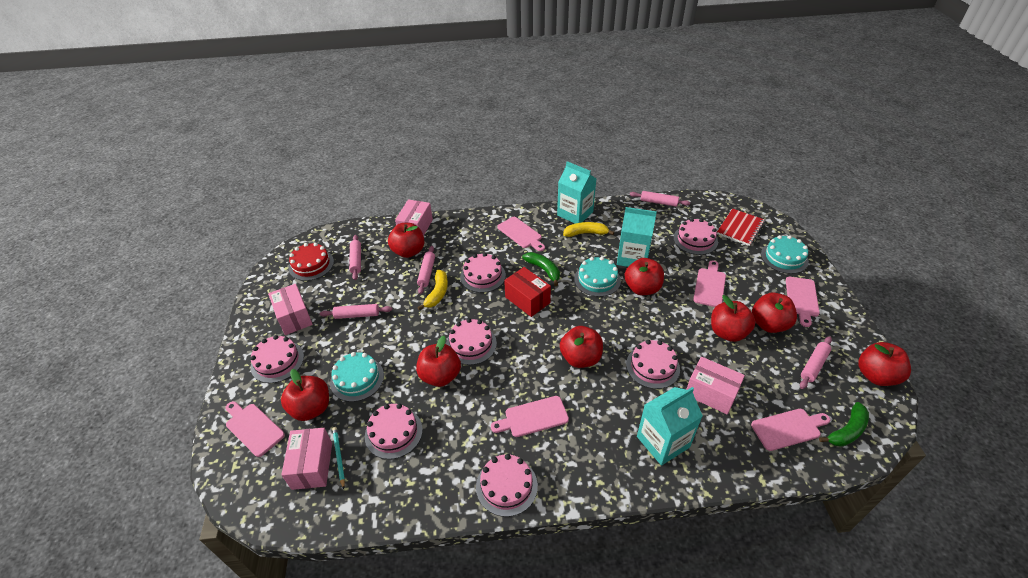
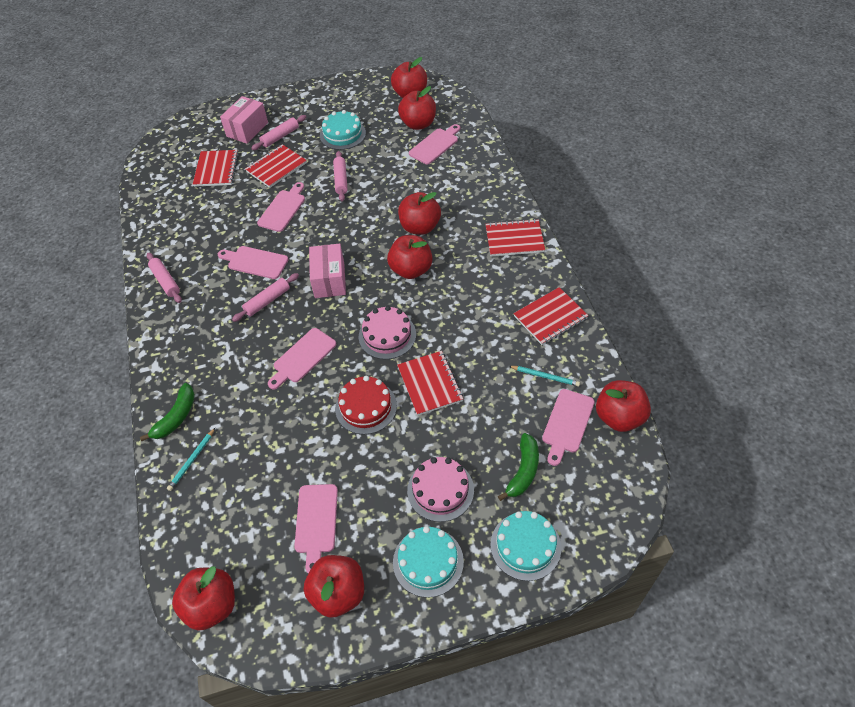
pink box: [268,284,313,335] [281,428,332,490] [395,199,433,236] [686,357,745,415] = 4 -> [220,96,268,144] [309,244,346,298] = 2
pink cake: [251,335,304,383] [365,404,423,459] [446,318,497,365] [460,253,506,293] [476,454,538,517] [626,340,680,389] [673,218,718,255] = 7 -> [359,306,416,359] [407,457,474,522] = 2
pink rolling pin: [320,304,392,319] [349,235,361,280] [417,246,435,294] [630,191,690,207] [800,336,832,389] = 5 -> [147,253,182,303] [232,273,299,322] [251,115,306,150] [333,151,348,201] = 4
red apple: [281,369,329,421] [388,223,424,258] [416,336,461,387] [560,326,603,368] [625,258,664,295] [711,295,756,342] [752,293,797,333] [858,342,911,386] = 8 -> [172,567,235,630] [304,555,364,618] [387,235,433,279] [391,57,427,98] [398,86,436,130] [398,192,441,235] [596,380,651,432] = 7
red box: [504,267,551,317] = 1 -> none = 0
red notebook: [717,208,765,246] = 1 -> [193,150,239,187] [245,144,307,188] [397,351,463,416] [486,219,545,256] [513,287,589,345] = 5
turquoise carton: [557,161,597,224] [617,207,657,267] [637,387,703,466] = 3 -> none = 0
turquoise pencil: [332,427,345,489] = 1 -> [167,428,215,491] [509,366,580,386] = 2
yellow banana: [417,270,448,310] [563,222,614,237] = 2 -> none = 0

